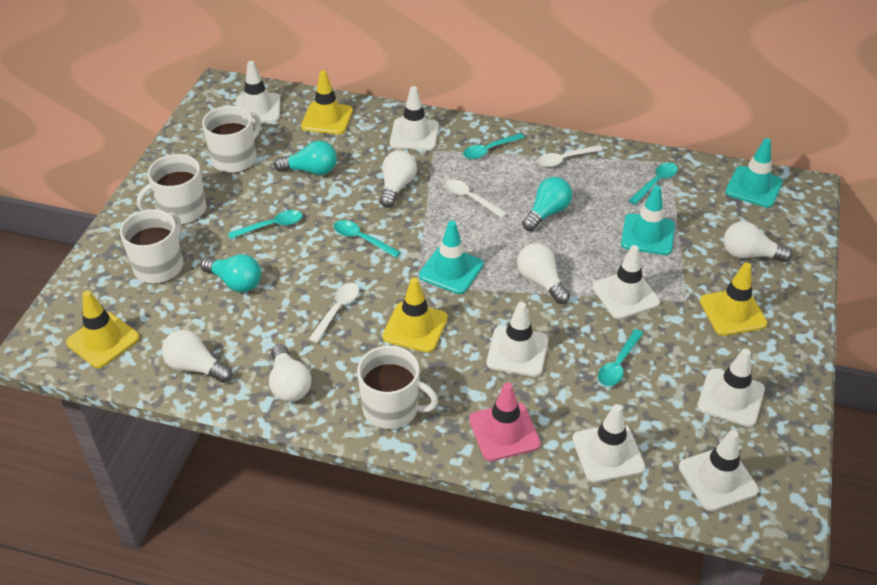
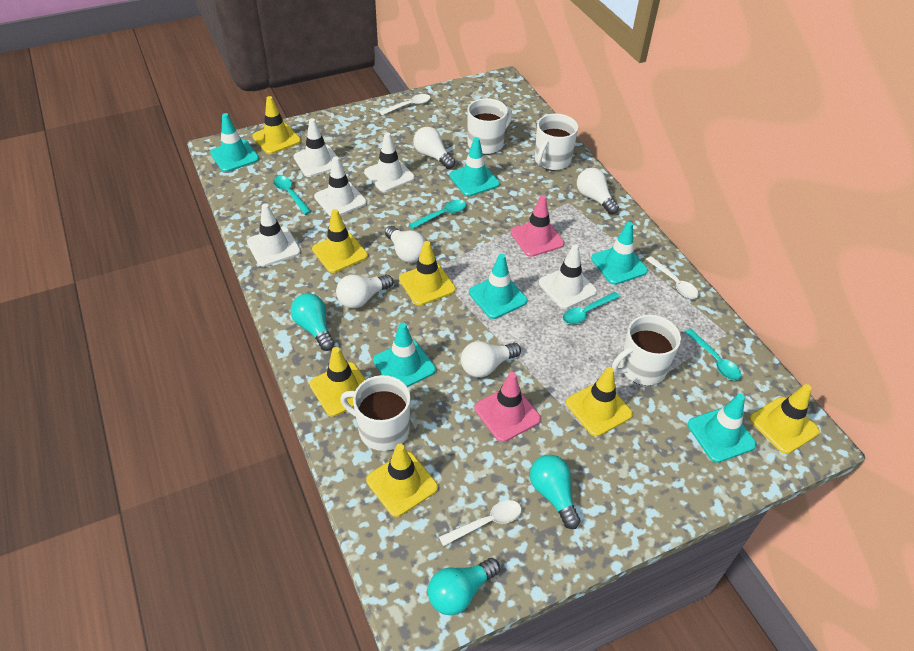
pink traffic cone: [469,383,541,461] = 1 -> [474,372,541,442] [511,195,564,257] = 2
turquoise spoon: [228,210,303,239] [334,220,401,258] [463,133,525,159] [598,329,644,386] [629,163,678,205] = 5 -> [273,176,311,215] [409,200,466,229] [563,292,620,324] [685,329,741,381] = 4
turquoise traffic cone: [419,221,484,294] [621,185,675,255] [725,138,783,208] = 3 -> [210,113,259,172] [373,323,436,387] [449,137,500,196] [469,254,527,319] [591,222,648,285] [687,394,757,463] = 6
white traffic cone: [236,61,281,123] [390,86,439,150] [487,302,549,377] [572,404,645,483] [592,245,660,319] [679,430,759,511] [697,348,765,427] = 7 -> [247,203,301,267] [294,118,342,177] [314,156,367,217] [364,132,415,192] [539,245,597,309] = 5
yellow traffic cone: [66,291,140,368] [301,70,353,134] [382,278,448,352] [700,263,768,336] = 4 -> [252,96,301,154] [310,347,366,417] [312,209,368,273] [366,444,438,517] [399,241,456,306] [566,367,633,437] [749,384,820,454] = 7

